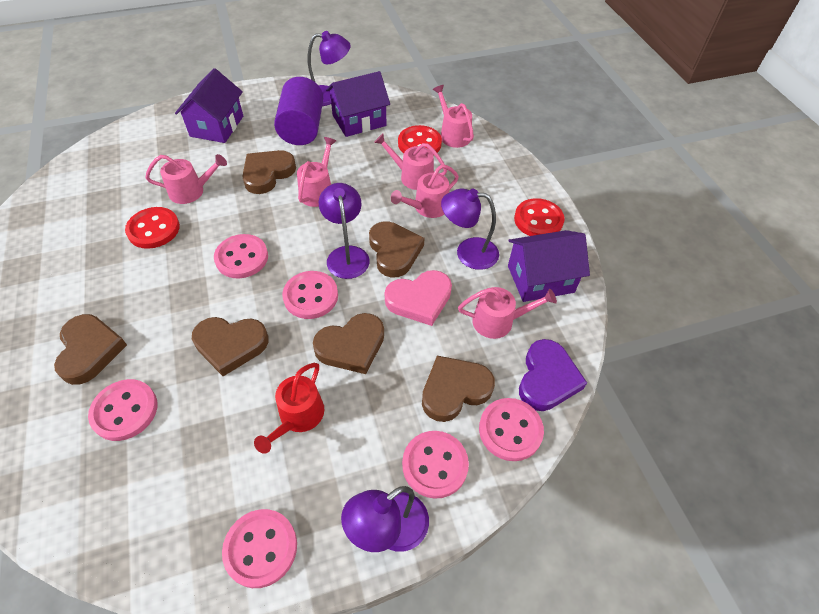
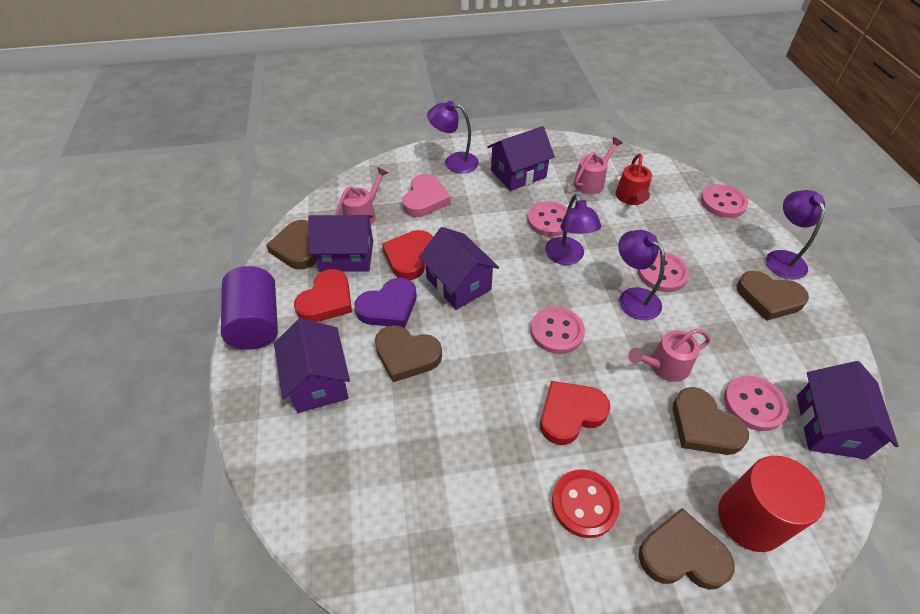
brown heart: [54,314,127,385] [192,317,269,376] [242,150,296,194] [313,313,384,374] [369,221,425,278] [422,356,495,422] = 6 -> [266,220,317,269] [375,325,442,382] [639,508,734,590] [673,387,749,455] [736,271,809,321] = 5
pink button: [88,379,157,441] [214,234,268,278] [222,509,297,588] [282,271,338,319] [402,431,469,499] [479,398,544,461] = 6 -> [527,201,567,237] [531,307,585,354] [637,252,689,292] [701,184,749,218] [724,376,789,431] = 5
pink watering can: [145,154,227,204] [297,137,336,207] [374,134,447,190] [391,165,459,218] [433,85,474,148] [458,287,557,339] = 6 -> [336,167,388,225] [574,137,623,194] [628,329,711,382] = 3
purple house: [175,68,243,143] [326,71,390,137] [508,230,590,302] = 3 -> [274,318,350,413] [308,215,373,272] [419,227,499,310] [488,126,555,191] [797,361,899,459] = 5
red button: [125,207,180,249] [398,125,442,156] [514,198,565,236] = 3 -> [552,469,620,538] = 1
red cylinder: none = 0 -> [718,456,825,552] = 1
red heart: none = 0 -> [294,269,352,322] [382,230,433,280] [540,381,610,445] = 3

